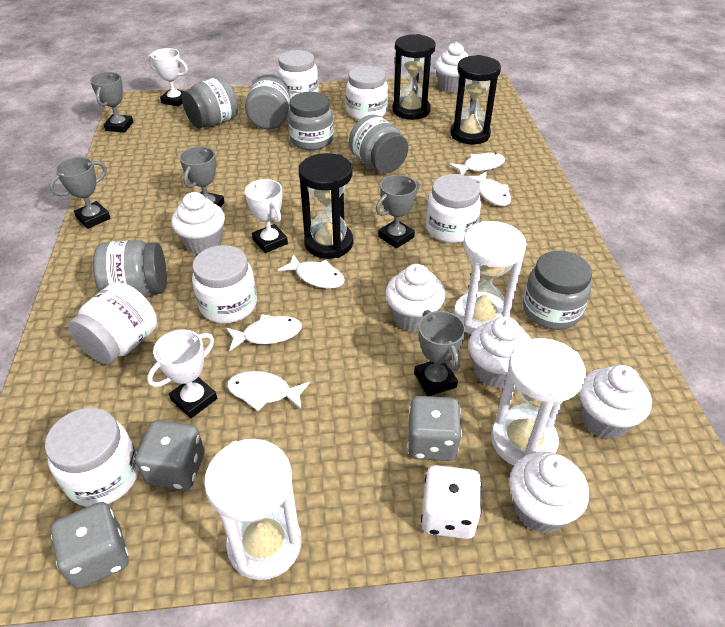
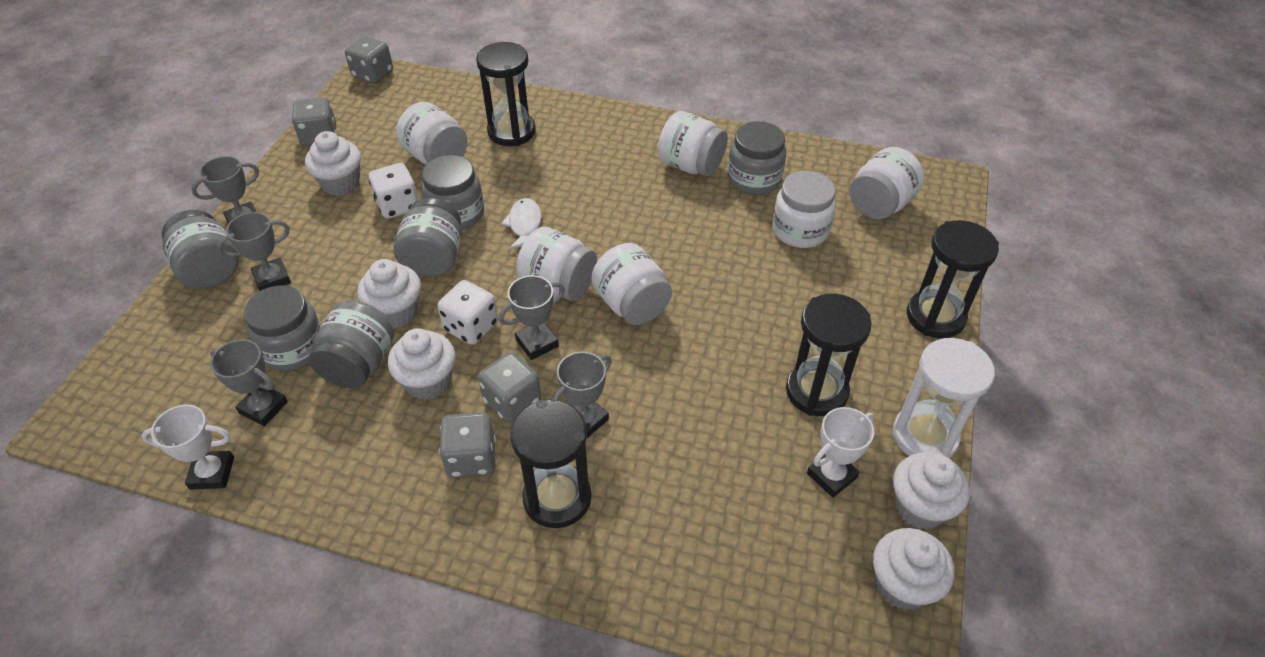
black hourglass: [299,153,353,259] [393,34,436,120] [450,55,501,144] = 3 -> [476,42,536,146] [510,400,592,528] [786,294,872,416] [907,220,999,339] = 4
grey dice: [51,502,129,589] [135,420,204,490] [407,396,462,461] = 3 -> [292,97,336,146] [345,36,393,84] [439,412,496,478] [478,352,541,423] = 4
white cupcake: [171,192,225,255] [385,264,445,332] [435,42,468,93] [469,317,531,388] [509,452,589,533] [579,365,652,440] = 6 -> [305,131,361,196] [357,259,421,328] [388,328,455,400] [873,528,954,610] [893,452,970,530] = 5
white dice: [421,465,482,539] = 1 -> [368,163,419,219] [437,280,498,345] = 2
white fish: [226,314,302,351] [227,371,310,411] [278,254,345,289] [450,153,505,175] [468,171,511,206] = 5 -> [501,198,542,249] = 1
white hourglass: [204,439,302,580] [453,221,527,334] [491,338,586,466] = 3 -> [892,338,995,458] = 1
white trophy: [147,48,188,107] [147,330,217,418] [245,179,288,253] = 3 -> [141,404,234,490] [807,407,874,497] = 2

